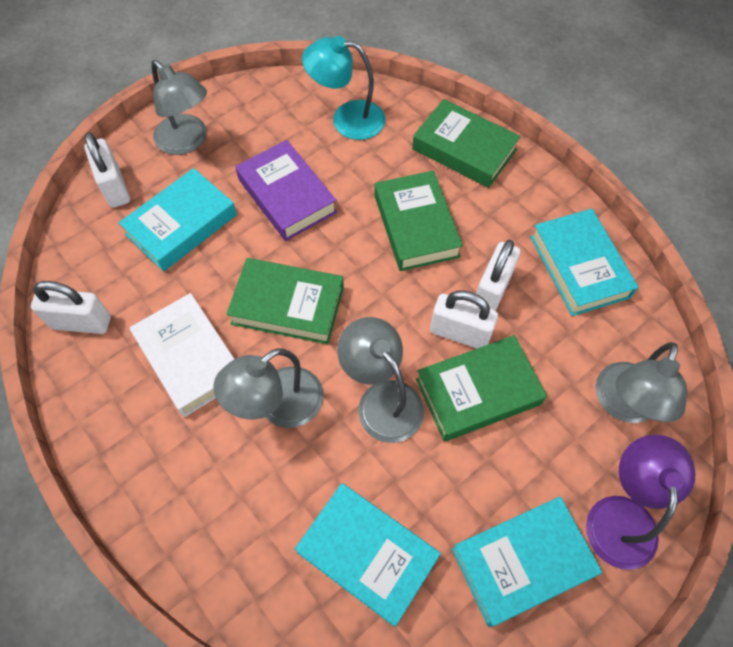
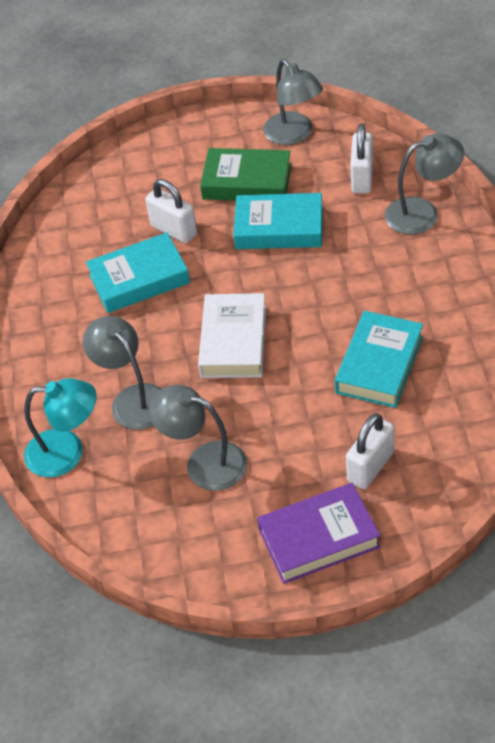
green book: [226,258,344,344] [375,171,463,271] [412,99,521,188] [416,335,547,442] = 4 -> [200,148,291,201] = 1
purple lamp: [586,435,695,570] = 1 -> none = 0
turquoise book: [119,168,237,271] [295,483,441,627] [452,496,602,627] [530,209,639,316] = 4 -> [86,232,190,313] [233,193,323,249] [335,311,423,408] = 3
white padlock: [31,281,111,334] [84,132,130,208] [430,291,498,349] [476,240,520,311] = 4 -> [145,179,197,243] [346,413,394,489] [350,124,373,194] = 3

